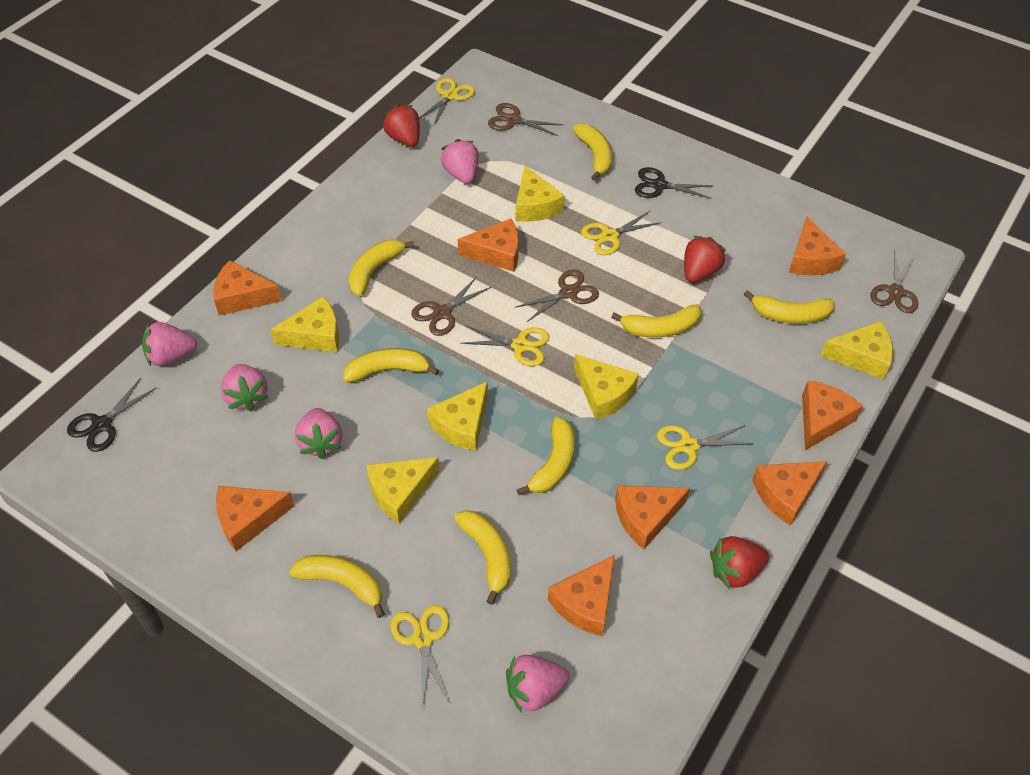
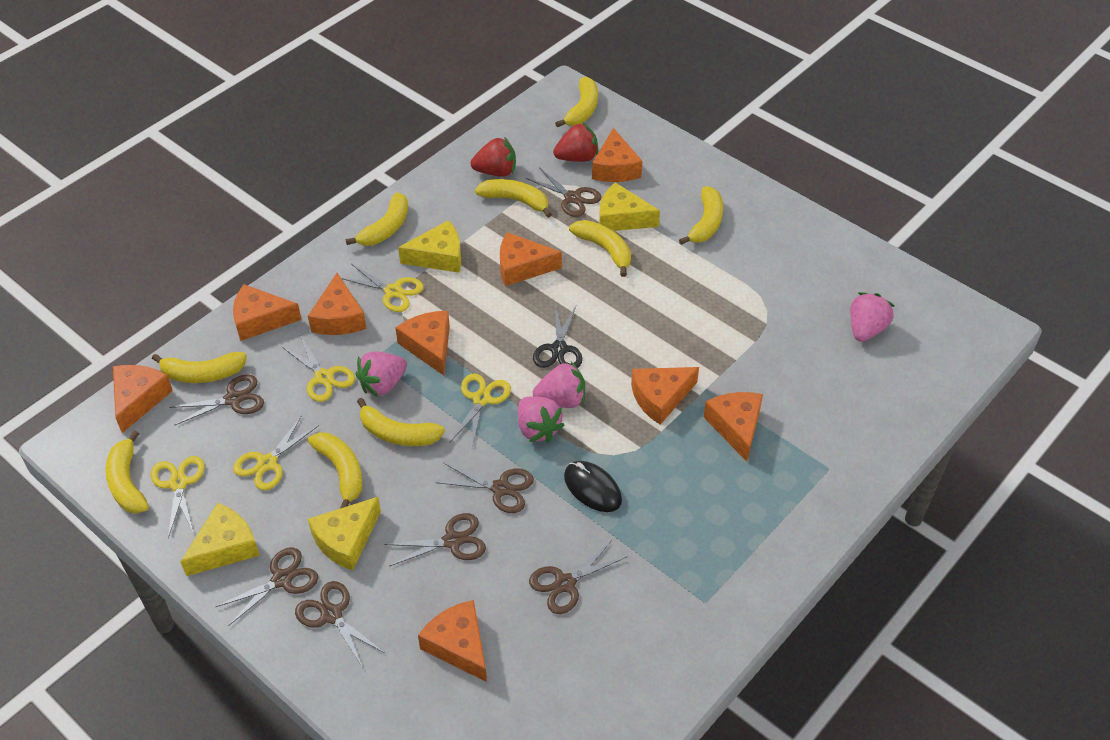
black mouse: none = 0 -> [564,461,622,512] = 1
black scissors: [67,378,157,452] [635,167,713,199] = 2 -> [533,306,582,368] = 1
brown scissors: [411,276,491,336] [488,103,563,136] [515,270,599,322] [870,250,918,313] = 4 -> [170,374,264,426] [215,547,318,626] [295,581,385,668] [384,513,486,567] [436,463,534,513] [526,167,601,217] [529,540,628,614] = 7
orange cheese: [213,260,282,316] [216,486,294,551] [458,219,519,272] [548,555,615,636] [615,486,690,549] [752,461,827,526] [789,216,846,275] [802,381,863,450] = 8 -> [113,365,173,433] [233,284,302,341] [308,273,366,335] [395,311,450,375] [418,600,487,682] [500,232,562,286] [592,128,642,182] [631,367,699,425] [704,392,763,462] = 9
pink strawberry: [142,322,197,366] [221,364,269,412] [295,408,342,459] [441,139,479,184] [506,655,569,713] = 5 -> [356,351,407,397] [518,396,565,443] [533,362,585,408] [850,292,894,342] = 4
red strawberry: [382,104,420,147] [684,236,726,283] [710,536,769,590] = 3 -> [471,137,516,177] [553,122,598,162] = 2
yellow banana: [289,555,385,618] [343,348,439,382] [349,240,414,296] [454,510,511,605] [517,417,575,495] [573,124,612,181] [611,305,701,338] [744,290,835,324] = 8 -> [105,430,149,514] [152,352,247,383] [308,432,363,508] [346,192,408,246] [357,398,445,446] [475,179,552,218] [555,77,598,127] [569,220,631,277] [679,186,723,245] = 9
yellow cheese: [270,296,339,352] [367,457,440,523] [427,381,488,451] [516,166,565,222] [574,354,639,420] [820,321,893,380] = 6 -> [180,503,260,576] [308,497,381,570] [398,220,461,273] [599,182,660,231] = 4

